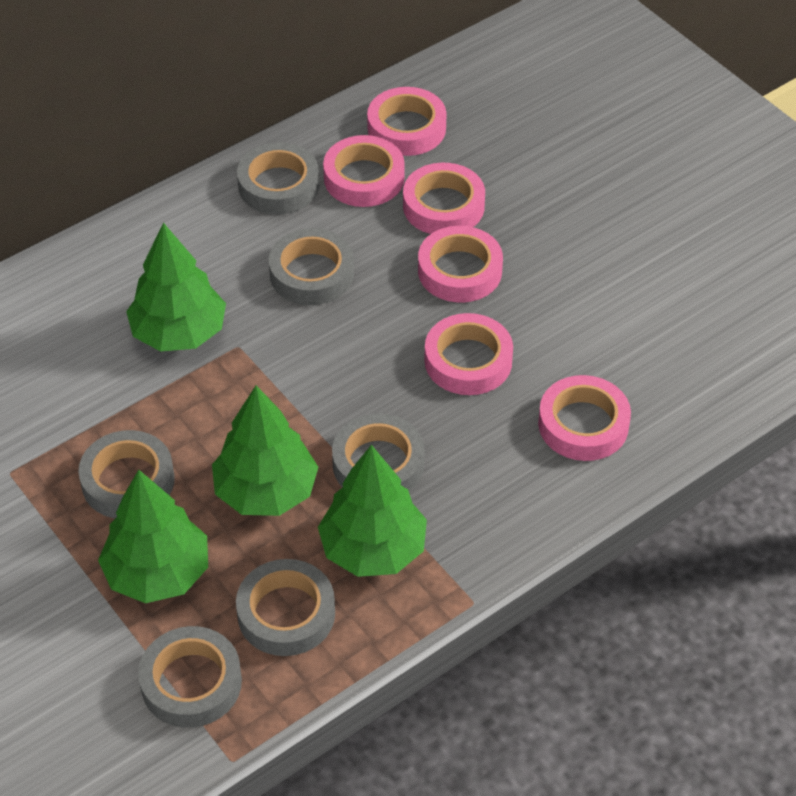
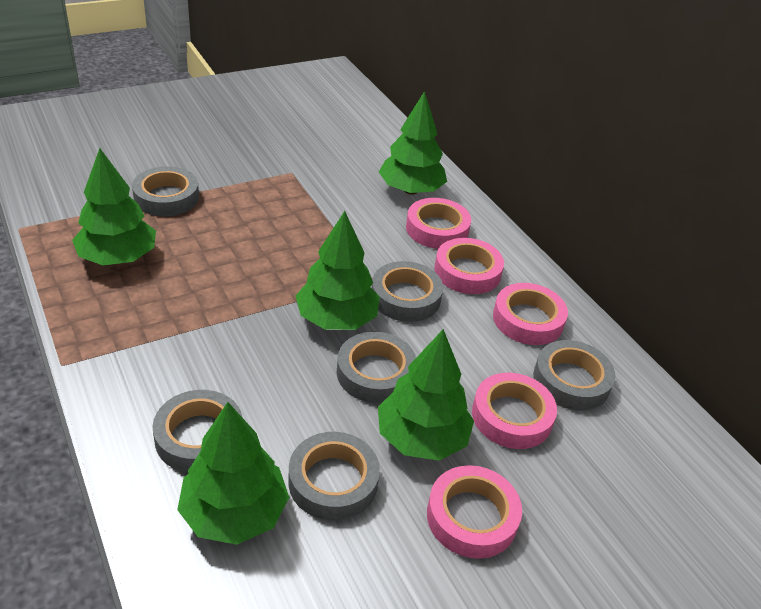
green tree: [98,470,208,603] [126,223,226,352] [212,386,318,516] [318,445,427,577] = 4 -> [72,148,156,265] [177,402,289,545] [296,211,380,330] [378,329,474,461] [379,91,447,195] = 5
pink tape: [323,135,405,207] [367,87,447,156] [403,163,485,234] [418,226,503,302] [424,313,513,395] [538,375,631,461] = 6 -> [406,198,471,249] [427,465,522,559] [434,238,504,294] [472,373,557,449] [493,283,568,345] = 5

